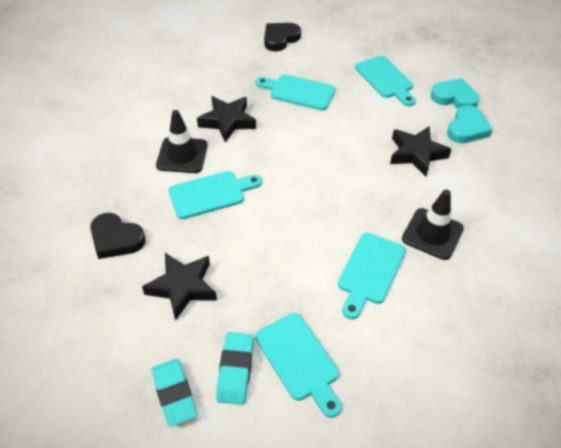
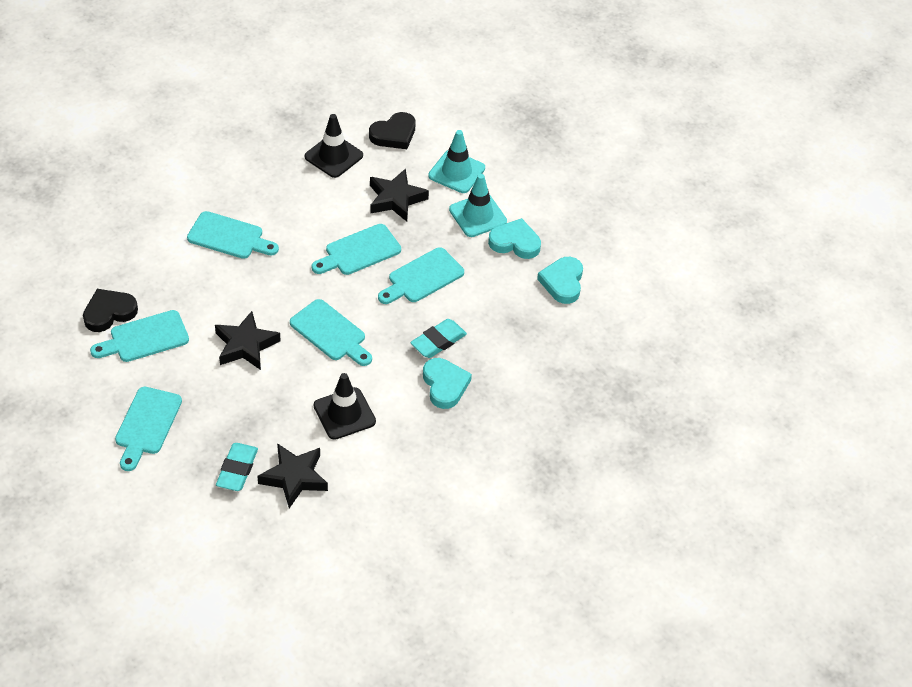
turquoise cutting board: [168,171,262,219] [255,313,342,418] [256,74,335,110] [338,233,406,319] [355,56,416,106] = 5 -> [90,310,189,362] [115,387,182,471] [187,211,279,259] [290,299,372,366] [312,224,401,275] [378,247,464,304] = 6
turquoise heart: [430,78,480,109] [447,105,493,143] = 2 -> [423,358,472,409] [488,218,541,259] [537,257,583,304] = 3
turquoise traffic cone: none = 0 -> [428,130,485,193] [449,174,507,237] = 2

